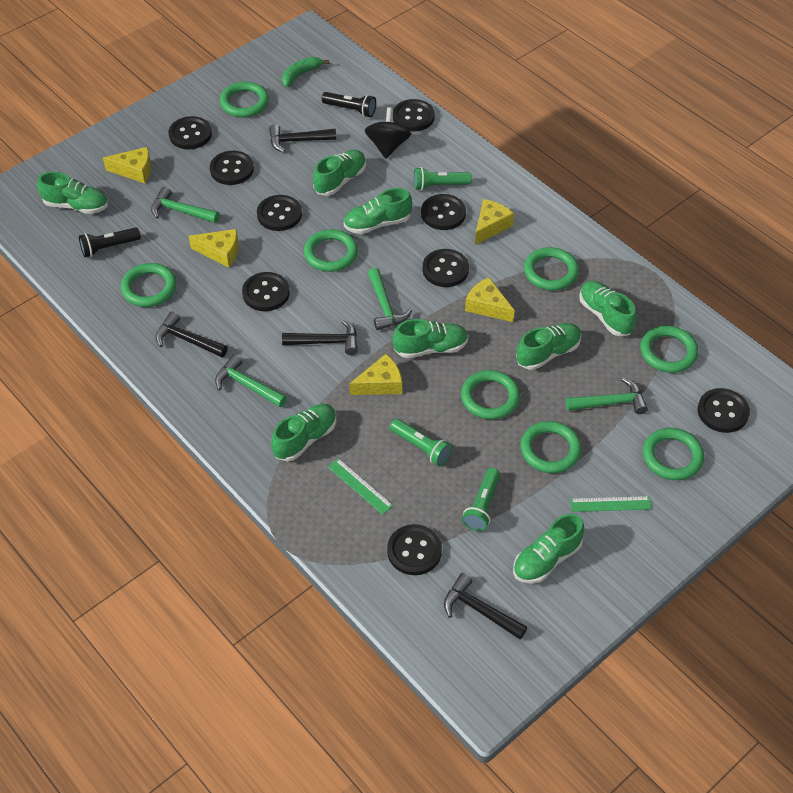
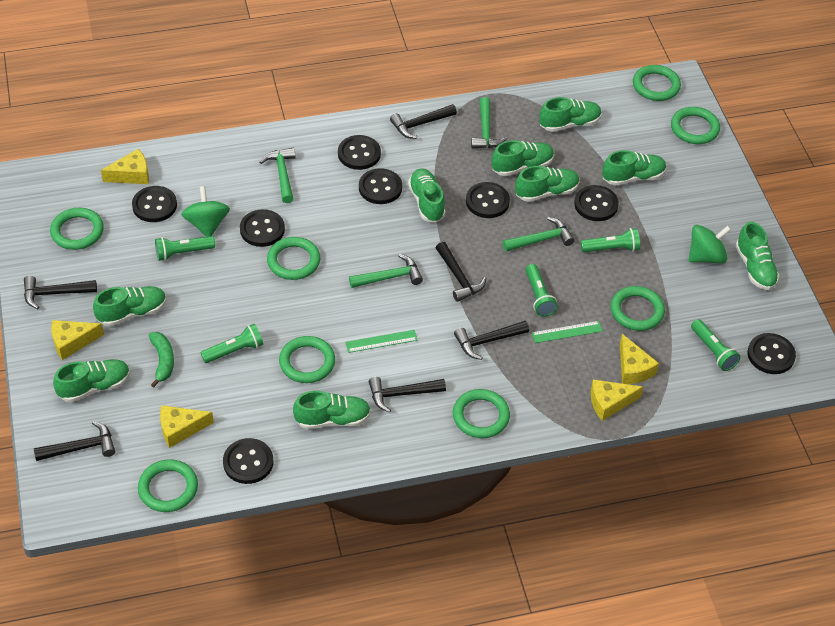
black button: [169,116,212,149] [210,151,254,185] [242,272,290,311] [257,195,302,231] [387,524,442,575] [393,99,435,131] [421,194,466,230] [423,249,469,287] [698,388,750,433] = 9 -> [132,186,177,222] [223,438,273,484] [240,209,285,247] [338,135,381,170] [359,168,402,204] [466,182,510,218] [574,185,619,221] [748,333,796,374] = 8
black flashlight: [79,228,141,257] [322,92,376,117] = 2 -> none = 0
black hammer: [156,311,228,357] [269,124,336,153] [282,320,358,355] [444,573,527,639] = 4 -> [24,276,97,309] [34,421,115,461] [369,377,446,413] [390,104,457,139] [436,242,486,302] [454,321,529,360] = 6
black spinning top: [365,107,411,159] = 1 -> none = 0
green flashlight: [390,419,452,466] [414,167,472,191] [462,468,500,531] = 3 -> [155,236,215,261] [201,324,263,363] [526,264,558,317] [581,228,640,252] [691,319,740,371] = 5
green shoe: [37,172,108,214] [271,404,337,461] [313,150,366,196] [344,188,412,234] [393,319,469,358] [513,514,584,584] [516,323,582,370] [579,281,637,336] = 8 -> [53,359,130,402] [93,286,167,326] [293,391,371,429] [408,168,446,223] [492,140,554,176] [515,166,580,202] [539,97,602,132] [602,150,667,186] [736,222,780,290] = 9
green spinning top: none = 0 -> [181,186,230,237] [689,225,731,264] = 2

